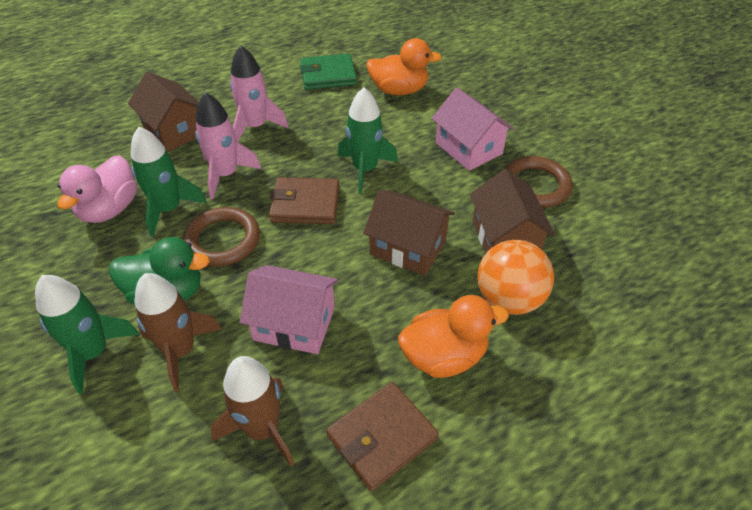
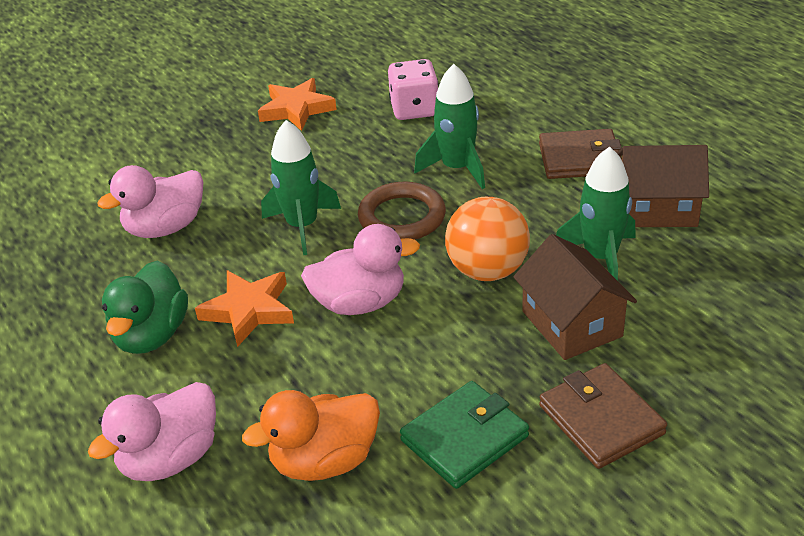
brown house: [128,72,199,152] [363,190,455,276] [470,169,555,254] = 3 -> [513,234,637,360] [617,145,709,227] = 2
brown ring: [183,207,260,267] [505,156,573,208] = 2 -> [358,182,446,240] = 1
brown rocket: [135,273,222,392] [211,356,294,466] = 2 -> none = 0
orange duck: [366,38,442,95] [398,295,509,378] = 2 -> [242,390,380,481] = 1
orange star: none = 0 -> [195,270,294,347] [258,78,337,131] = 2
pink dice: none = 0 -> [388,59,438,120] = 1
pink duck: [57,155,137,223] = 1 -> [88,382,216,481] [97,165,203,238] [301,224,420,315] = 3
pink house: [240,265,338,354] [432,87,514,171] = 2 -> none = 0
pink rocket: [195,92,261,199] [230,45,289,141] = 2 -> none = 0

